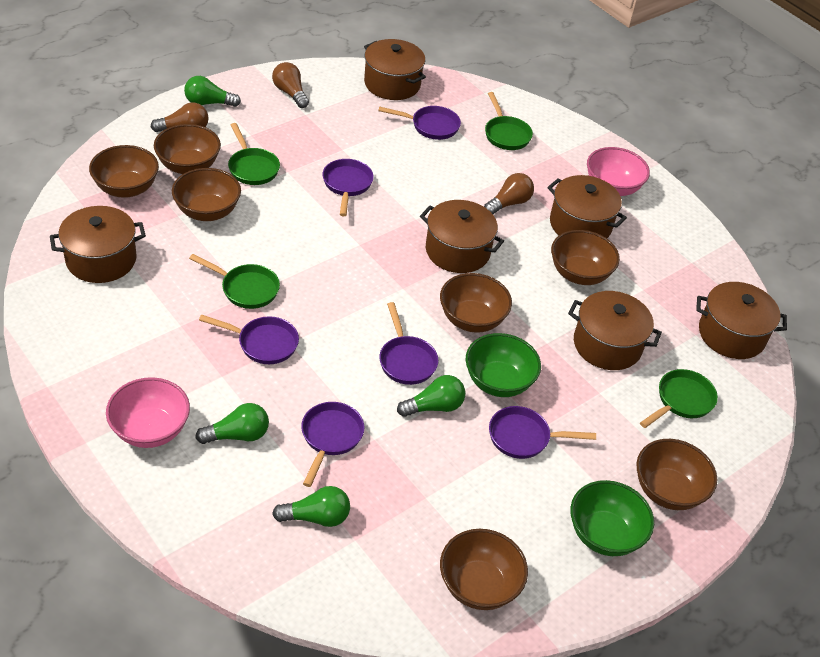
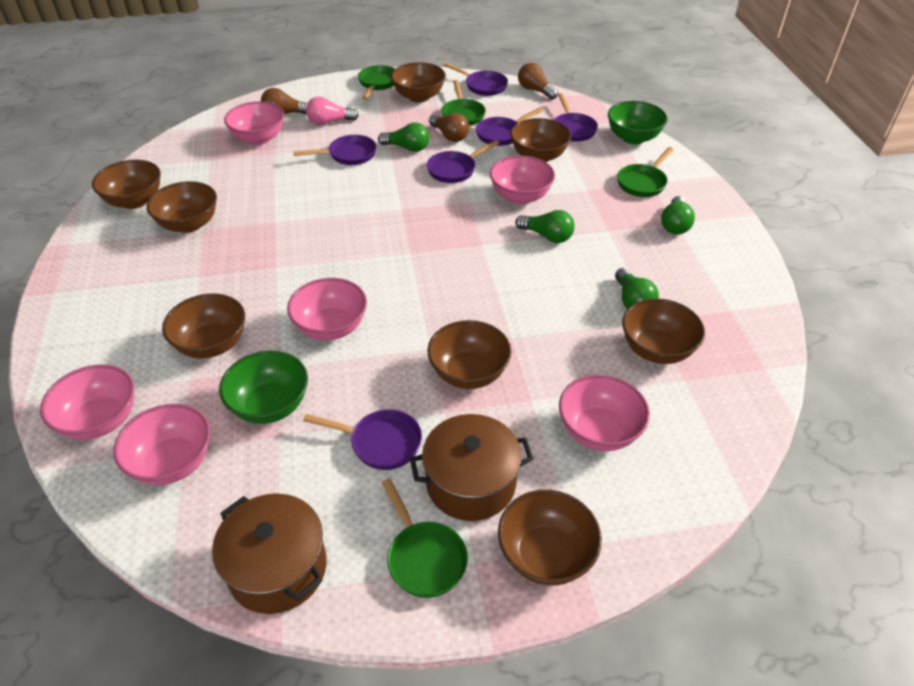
brown bowl: [89,145,159,198] [154,124,221,174] [172,168,241,221] [440,273,512,333] [440,529,528,610] [551,230,620,285] [636,439,717,510] = 7 -> [92,160,161,209] [146,181,217,233] [162,294,245,358] [391,62,446,103] [427,320,511,389] [498,490,602,586] [510,118,571,162] [622,299,705,364] = 8
brown pot: [50,206,146,283] [364,39,426,100] [420,200,504,273] [547,175,627,238] [568,291,662,370] [696,282,787,359] = 6 -> [212,493,327,614] [410,414,534,521] = 2
pink bowl: [106,377,190,448] [587,147,650,196] = 2 -> [40,364,134,440] [113,404,210,485] [224,101,284,145] [287,278,367,340] [490,156,555,204] [559,374,650,451] = 6
pink light bulb: none = 0 -> [306,97,359,125] = 1

